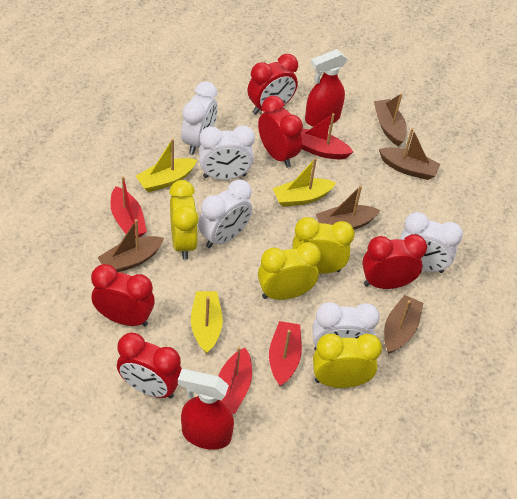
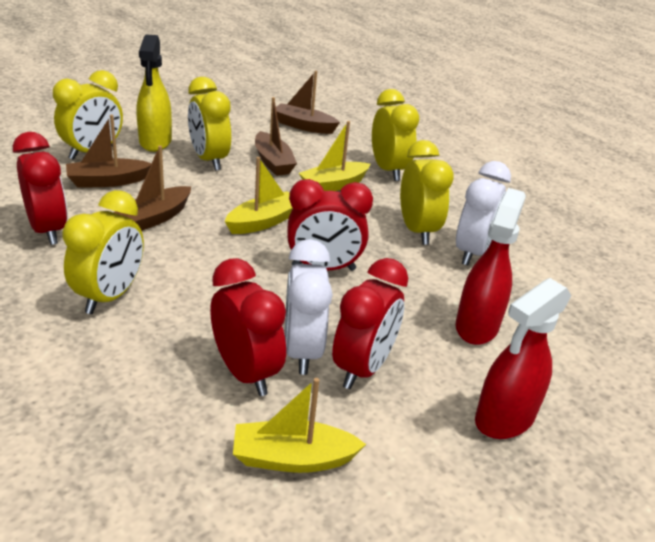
brown boat: [97,219,164,272] [316,185,380,230] [374,93,407,146] [379,128,440,180] [384,295,423,354] = 5 -> [66,114,152,188] [113,146,191,231] [255,97,297,176] [276,71,340,134] = 4
red boat: [111,176,147,238] [219,347,252,414] [269,321,302,386] [301,113,353,159] = 4 -> none = 0
red clock: [91,264,155,326] [117,332,182,399] [248,54,298,114] [258,96,303,168] [362,234,427,289] = 5 -> [13,132,68,245] [210,258,286,396] [287,179,373,271] [332,258,408,389] = 4
white clock: [181,81,218,154] [198,180,252,248] [199,125,255,180] [312,302,380,350] [400,212,463,273] = 5 -> [285,239,333,375] [456,161,511,265] = 2
yellow clock: [169,180,198,260] [258,242,321,300] [292,217,355,274] [313,334,382,388] = 4 -> [53,70,123,160] [62,190,144,314] [188,77,231,171] [372,89,419,181] [400,140,454,245] = 5
yellow spray bottle: none = 0 -> [136,34,172,152] = 1

